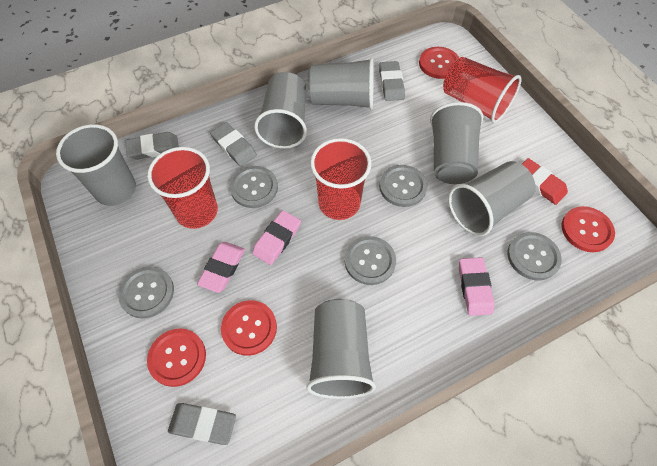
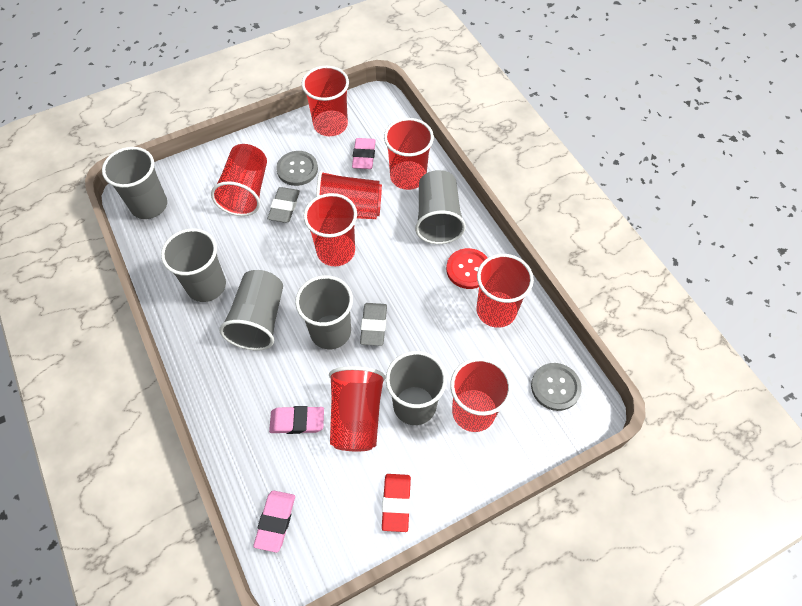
grey button: [118,267,174,318] [230,166,278,208] [345,236,396,285] [379,165,427,207] [507,232,562,280] = 5 -> [276,151,318,186] [531,363,582,411] = 2
grey eraser: [126,132,179,160] [168,403,236,445] [210,122,257,166] [379,61,405,101] = 4 -> [267,187,300,223] [360,303,387,346] = 2
red button: [147,329,206,387] [221,300,277,356] [419,47,459,79] [561,206,615,252] = 4 -> [446,248,488,289] = 1
red cup: [147,147,218,229] [310,138,371,220] [443,57,522,123] = 3 -> [211,144,267,216] [302,66,349,136] [304,193,357,266] [316,171,382,219] [329,366,386,452] [384,118,434,190] [450,358,512,432] [476,254,534,328] = 8

